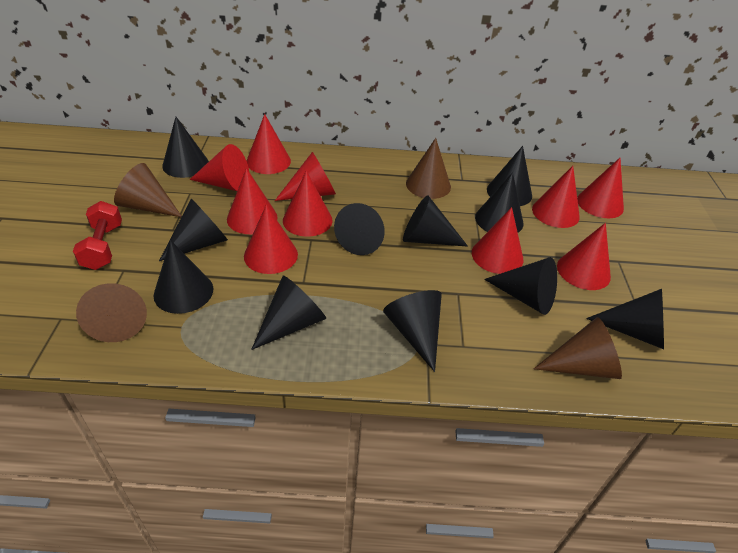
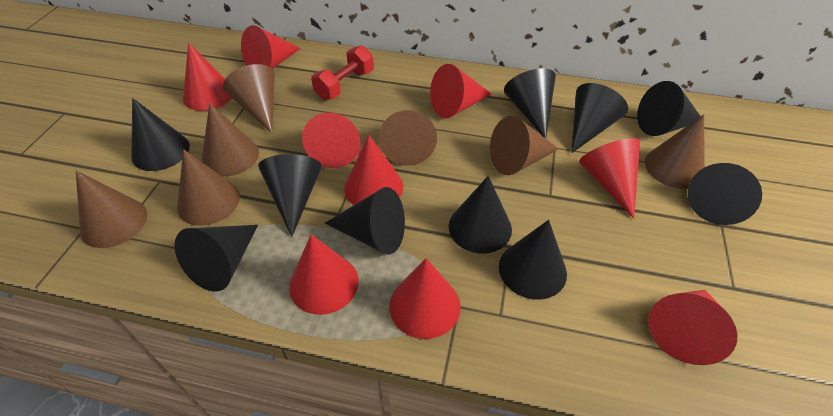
black cone: [154,240,213,314] [159,199,228,261] [162,117,209,178] [251,275,326,350] [334,203,385,255] [383,290,442,372] [403,195,468,247] [475,172,523,233] [484,257,557,315] [487,146,532,206] [586,289,664,349] = 11 -> [131,98,190,171] [174,225,258,291] [258,154,322,237] [325,187,405,255] [449,176,512,254] [499,220,567,300] [504,68,556,138] [571,83,628,153] [637,81,701,136] [687,163,762,225] = 10
brown cone: [76,283,147,342] [114,163,182,217] [406,138,451,199] [534,317,622,379] = 4 -> [76,171,147,248] [177,149,240,226] [202,103,259,177] [223,64,275,133] [379,110,437,166] [490,116,558,175] [645,115,705,189] = 7
red cone: [190,144,249,191] [227,168,278,234] [244,205,298,274] [247,114,291,174] [275,152,336,201] [283,171,333,237] [472,207,523,274] [532,166,580,228] [557,223,611,290] [577,158,624,218] = 10 -> [183,42,232,111] [241,25,301,69] [289,234,359,315] [302,113,361,168] [344,135,403,205] [389,258,461,339] [430,64,492,118] [579,138,640,219] [648,290,738,365] = 9

